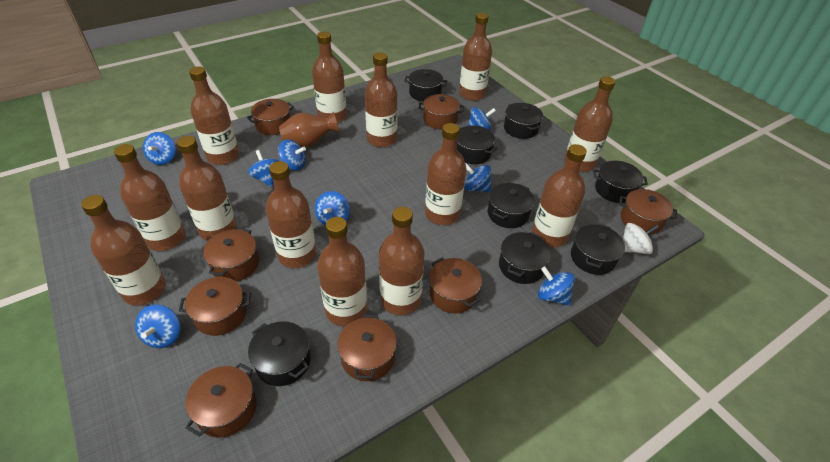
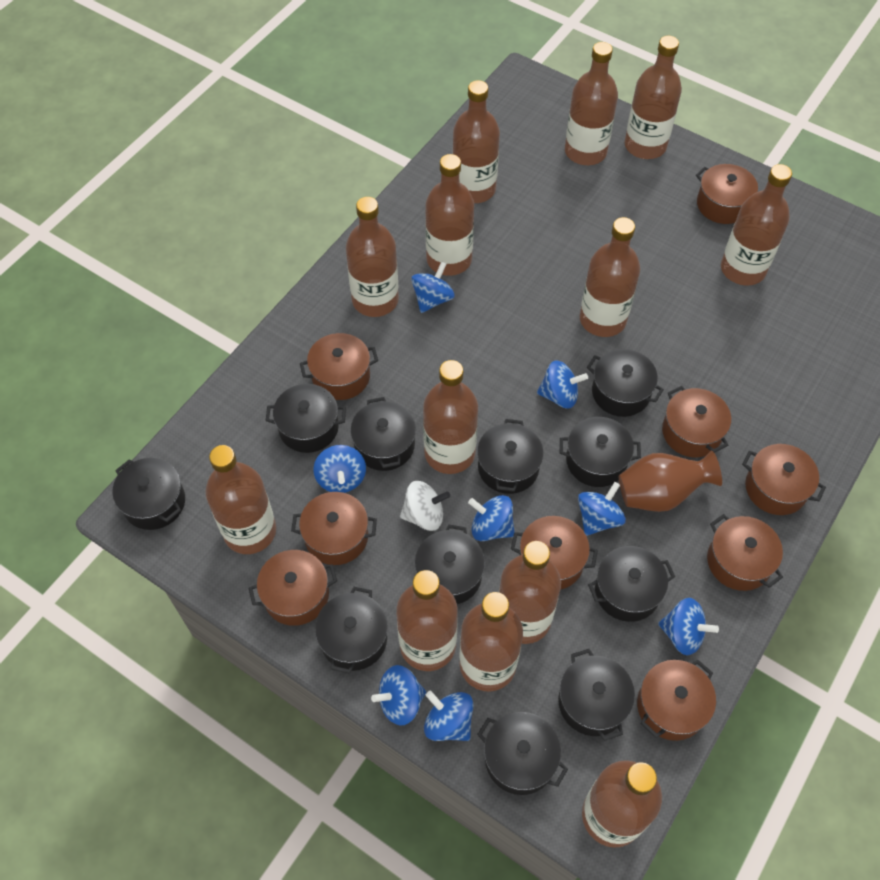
black pot: [248,321,311,386] [404,69,447,102] [457,125,497,164] [488,183,534,228] [499,232,551,284] [504,103,543,139] [571,224,625,275] [593,161,648,203] = 8 -> [112,458,185,530] [266,384,346,453] [315,587,388,674] [350,397,416,471] [415,524,485,604] [477,419,543,494] [477,712,568,795] [558,649,635,741] [560,417,641,487] [587,349,664,417] [588,546,675,622] = 11
brown pot: [179,277,251,336] [185,363,256,437] [203,228,259,282] [247,99,294,135] [337,314,397,381] [419,94,464,129] [429,257,482,314] [619,189,677,235] = 8 -> [249,550,337,626] [291,492,377,565] [300,333,378,400] [511,516,598,590] [637,660,716,741] [662,386,731,457] [696,164,758,224] [707,514,783,591] [742,444,826,515] = 9

